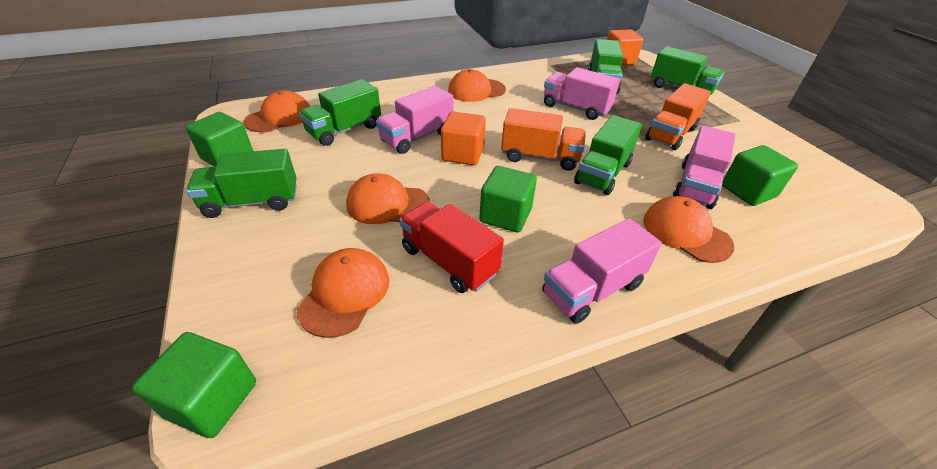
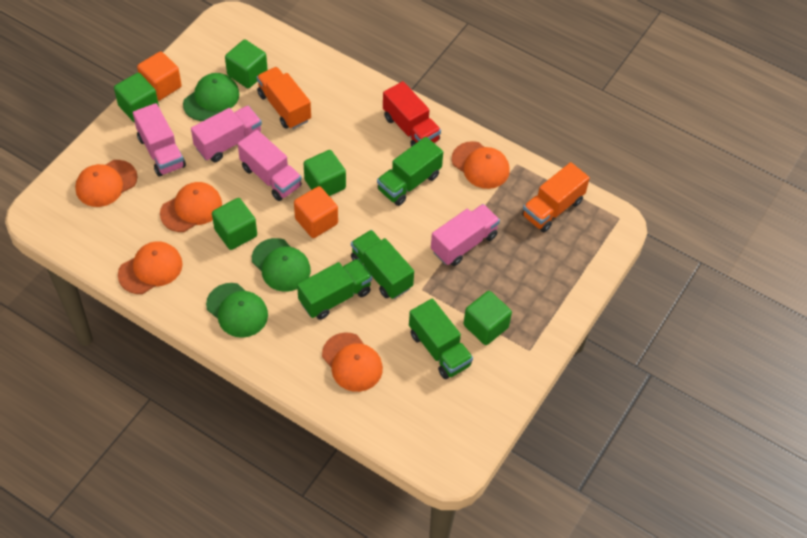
green cap: none = 0 -> [183,73,239,121] [206,283,268,338] [252,238,311,292] = 3
green cube: [132,332,256,438] [186,112,253,167] [479,166,537,232] [722,145,798,206] = 4 -> [114,73,159,122] [212,198,257,250] [225,40,268,88] [304,150,346,196] [463,291,512,345] = 5
green truck: [186,149,297,218] [299,79,381,146] [574,115,642,195] [588,39,623,94] [651,46,724,95] = 5 -> [297,259,372,320] [351,230,414,299] [377,137,443,206] [409,298,473,379] = 4

